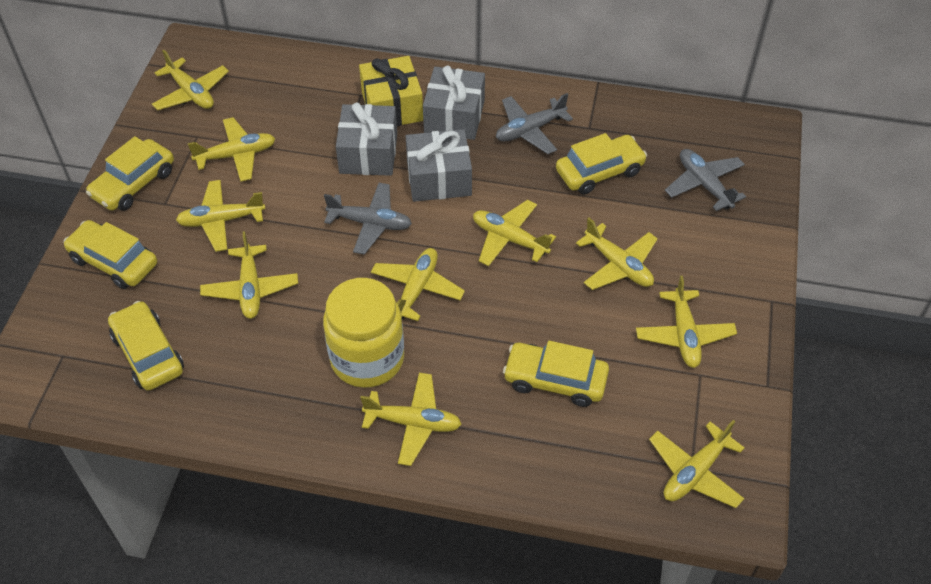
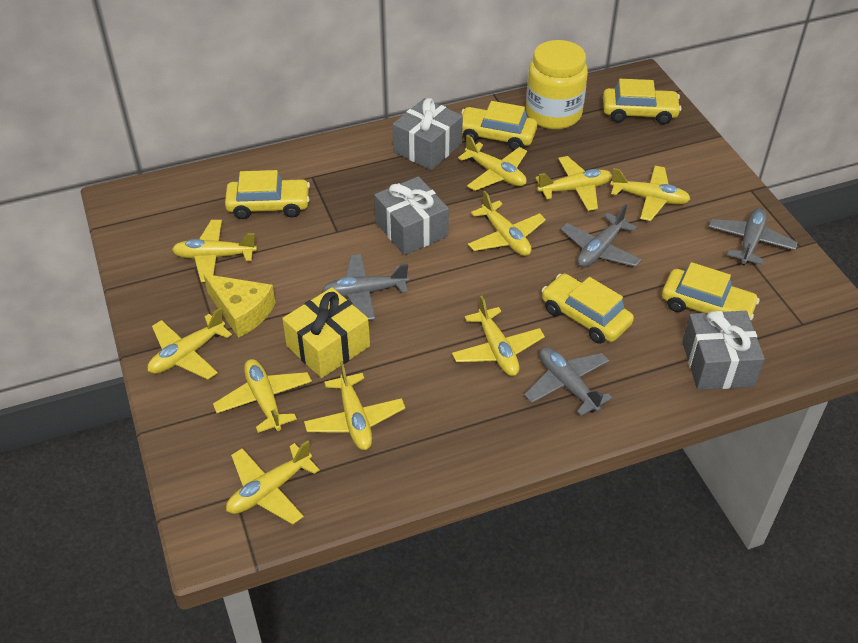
grey plane: [324,183,412,255] [496,93,573,154] [665,149,746,211] = 3 -> [322,254,409,320] [524,347,612,416] [561,204,641,267] [709,208,798,266] = 4
yellow cheese: none = 0 -> [203,274,275,338] = 1

